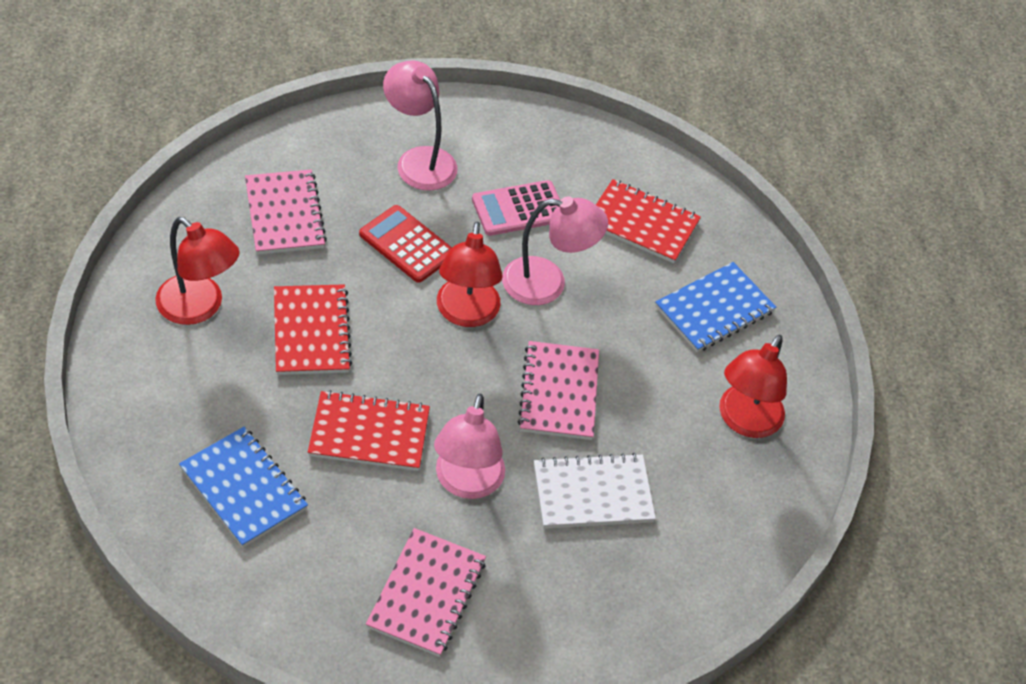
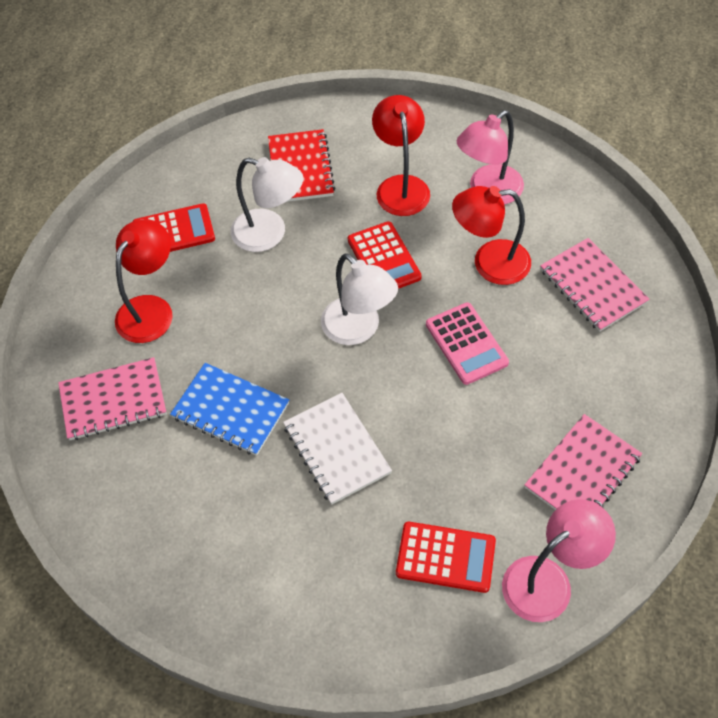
blue notebook: [179,427,308,548] [655,262,776,352] = 2 -> [170,363,289,456] = 1
pink lamp: [383,60,457,191] [434,394,505,499] [502,196,608,305] = 3 -> [457,110,524,205] [502,499,616,622] = 2
red calculator: [359,205,452,283] = 1 -> [132,203,215,252] [348,221,422,289] [396,522,496,593] = 3
red notebook: [274,284,352,375] [308,390,430,471] [596,179,701,263] = 3 -> [268,129,335,202] = 1
white lamp: none = 0 -> [231,157,303,252] [321,253,398,345] = 2

